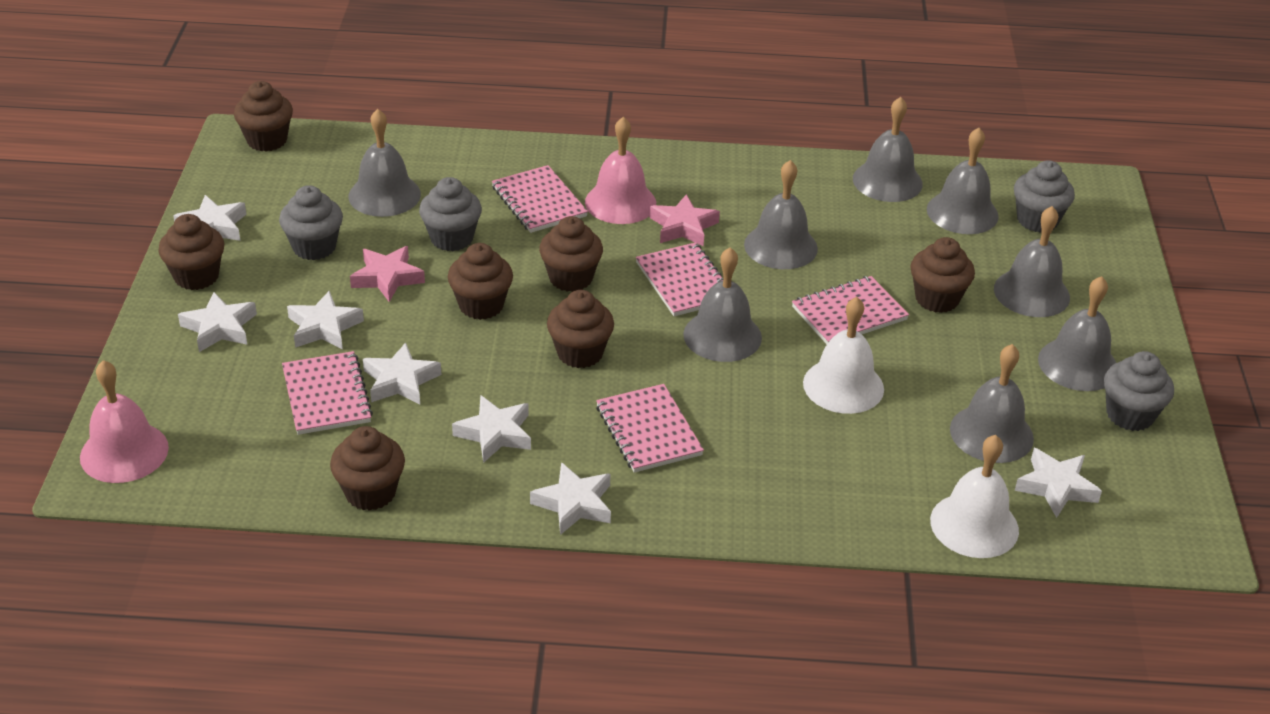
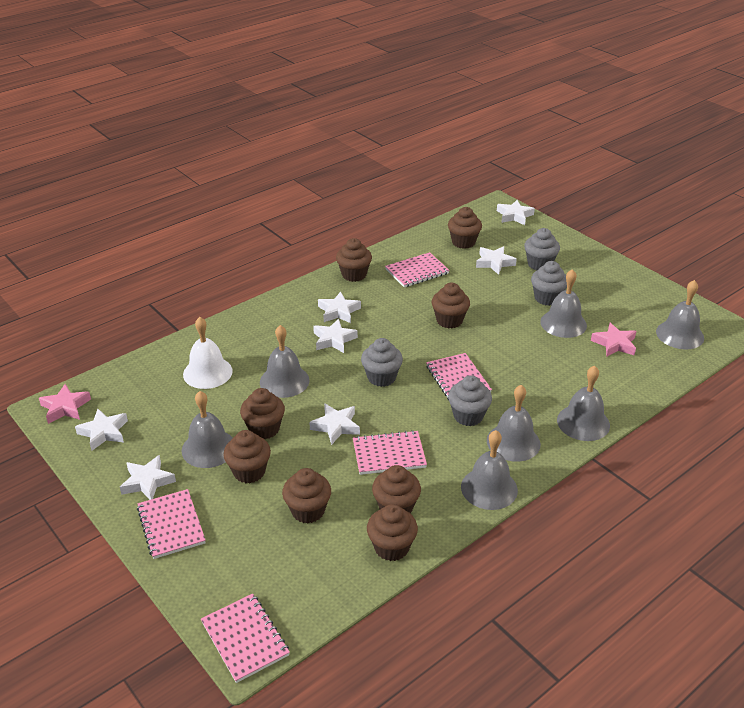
brown cupcake: [158,214,224,290] [234,81,293,152] [330,426,405,511] [448,243,513,320] [539,216,603,292] [547,290,614,368] [910,237,975,313] = 7 -> [223,430,271,483] [240,388,285,439] [282,468,331,523] [336,238,372,282] [367,504,418,561] [372,465,421,514] [432,283,470,328] [448,207,482,249] = 8
grey bell: [349,109,421,217] [683,247,762,362] [744,160,818,269] [853,97,923,202] [927,128,999,234] [950,344,1034,463] [994,206,1070,317] [1038,276,1116,391] = 8 -> [182,391,232,468] [260,325,309,398] [461,430,518,510] [487,385,541,462] [540,269,587,338] [557,366,610,441] [656,280,704,349] = 7
pink bell: [80,360,169,483] [585,117,656,224] = 2 -> none = 0
white bell: [803,297,884,414] [930,435,1019,558] = 2 -> [183,317,233,389] = 1

